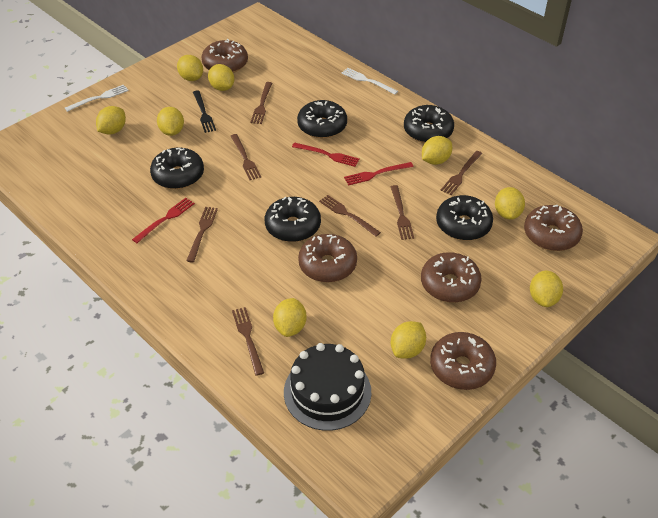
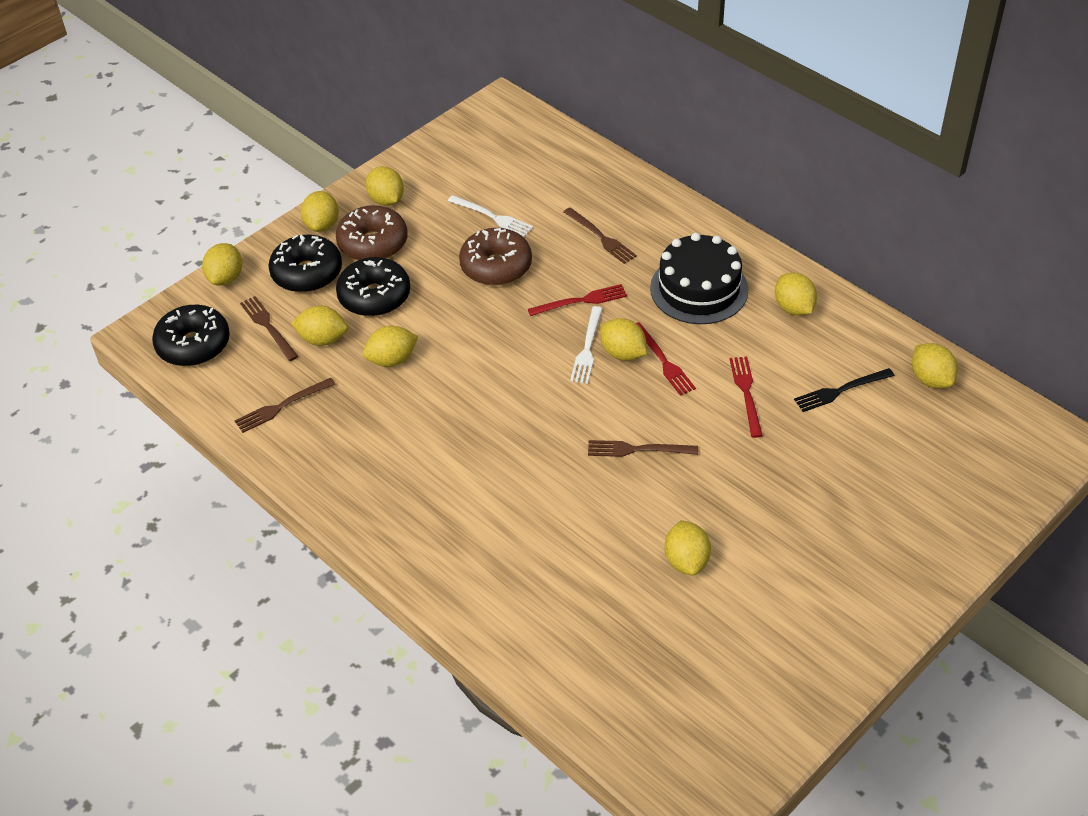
black donut: [150,147,204,189] [265,197,321,242] [297,100,347,138] [404,105,454,143] [436,195,493,241] = 5 -> [152,305,230,366] [269,235,342,293] [336,257,410,316] = 3
brown donut: [201,39,248,73] [298,234,357,283] [421,252,482,303] [430,332,496,390] [524,205,583,251] = 5 -> [336,205,408,260] [459,228,532,286] = 2
brown fork: [186,207,218,262] [231,134,261,180] [232,307,264,376] [250,82,272,124] [319,195,381,237] [391,185,414,240] [440,151,483,195] = 7 -> [234,378,335,433] [240,296,298,361] [564,207,637,264] [588,440,698,457] = 4

